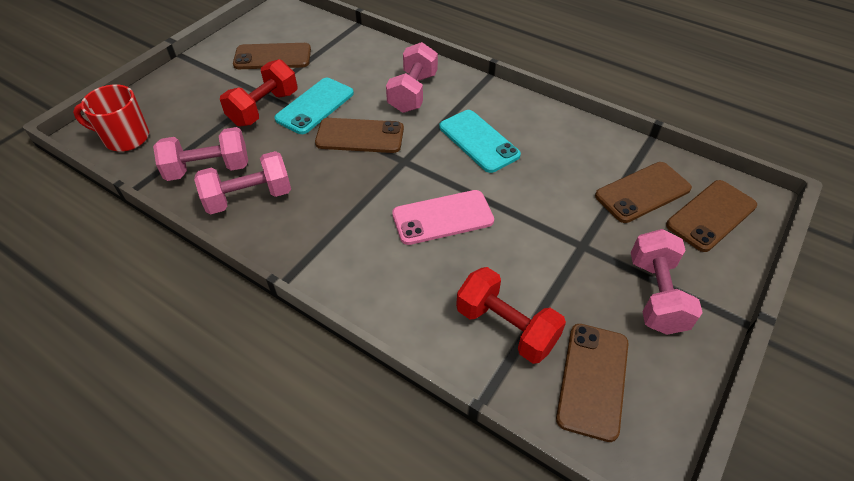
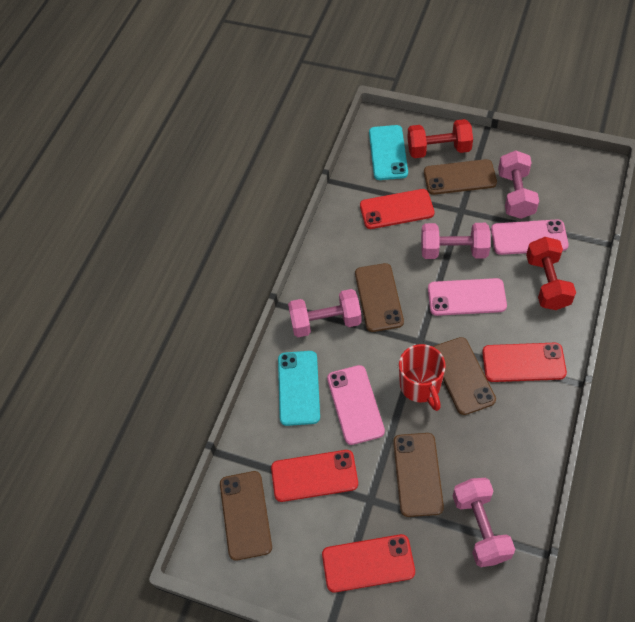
pink phone: [392,190,494,245] = 1 -> [327,365,385,445] [428,278,507,316] [491,219,569,255] = 3
red phone: none = 0 -> [271,450,358,502] [322,534,415,593] [360,189,434,229] [482,343,567,382] = 4

